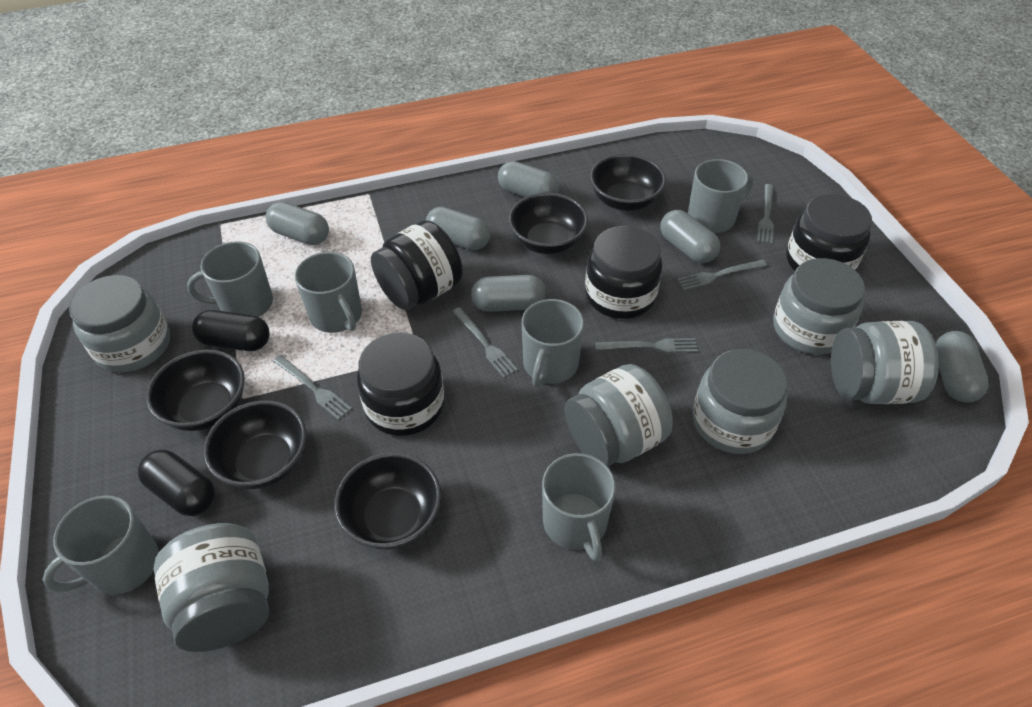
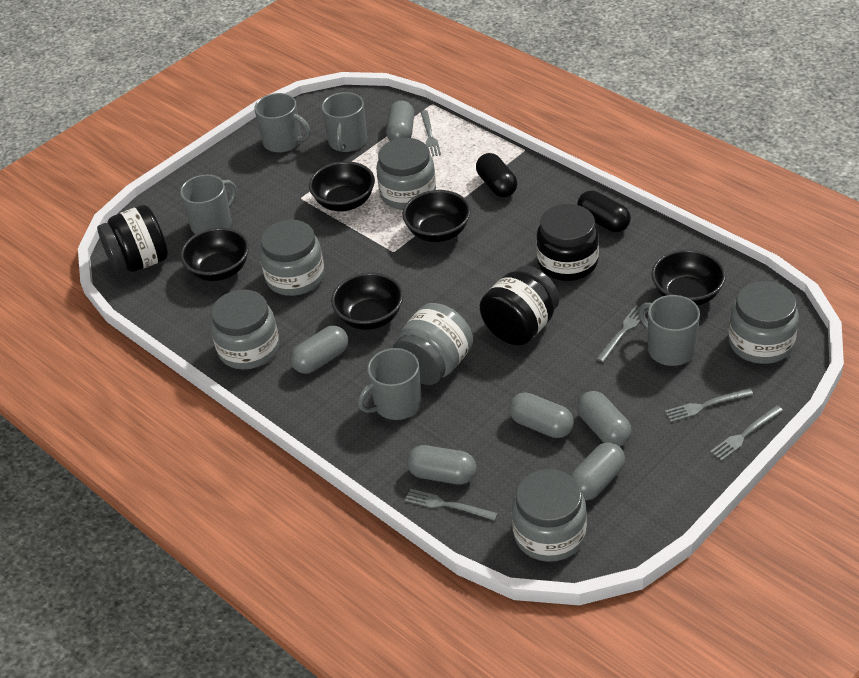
black jar: [357,332,444,436] [371,220,463,310] [585,226,662,319] [786,194,872,271] = 4 -> [97,205,168,274] [480,266,559,346] [536,204,599,281] = 3
grey mug: [43,495,159,595] [187,241,273,317] [295,252,362,333] [522,299,584,387] [542,453,616,561] [688,159,753,233] = 6 -> [180,175,237,234] [254,93,311,153] [321,92,367,152] [358,348,422,420] [639,295,700,366] = 5

